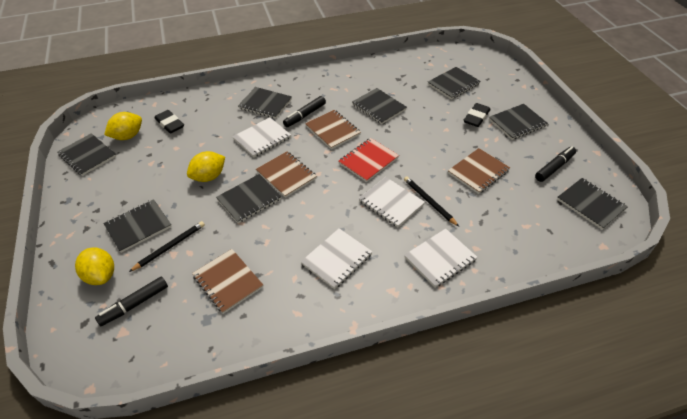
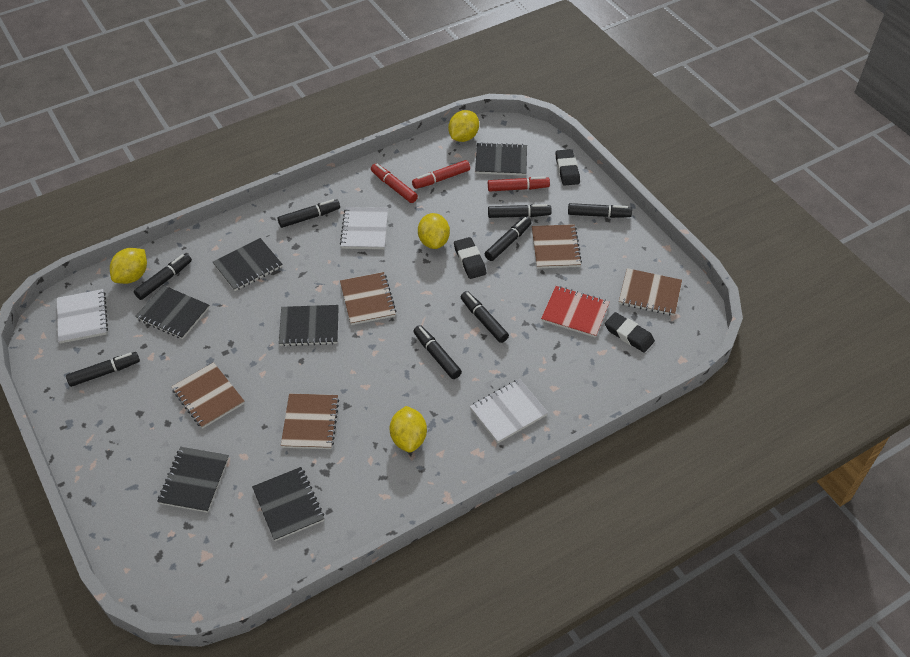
black eraser: [155,110,184,133] [464,103,491,127] = 2 -> [454,237,487,279] [556,149,580,186] [605,312,655,353] = 3
black marker: [95,276,168,326] [283,96,326,127] [535,147,576,182] = 3 -> [66,352,140,387] [134,253,192,300] [278,199,340,228] [413,325,462,379] [461,291,509,343] [485,217,532,261] [488,204,552,218] [568,203,632,218] = 8
black notebook: [58,133,116,176] [104,199,172,253] [216,174,282,223] [238,87,292,119] [352,88,407,124] [428,67,481,100] [489,104,548,140] [557,178,628,230] = 8 -> [135,285,210,339] [157,447,229,513] [213,238,283,291] [252,467,324,541] [279,305,339,346] [475,142,527,176] = 6
black pencil: [129,221,205,272] [404,176,459,227] = 2 -> none = 0
brown notebook: [192,249,263,314] [256,151,317,198] [305,110,361,150] [448,148,510,194] = 4 -> [171,362,245,429] [281,394,339,449] [340,272,396,325] [532,224,582,269] [619,268,682,316] = 5
red marker: none = 0 -> [371,163,418,203] [412,160,470,189] [488,176,550,192] = 3
white notebook: [233,117,291,157] [301,228,373,289] [359,177,425,227] [405,229,478,288] = 4 -> [57,289,108,344] [340,207,388,249] [470,379,548,443] = 3
yellow lemon: [75,247,114,285] [104,112,142,140] [187,151,225,182] = 3 -> [110,248,147,284] [390,406,427,452] [418,213,450,249] [448,110,479,142] = 4

